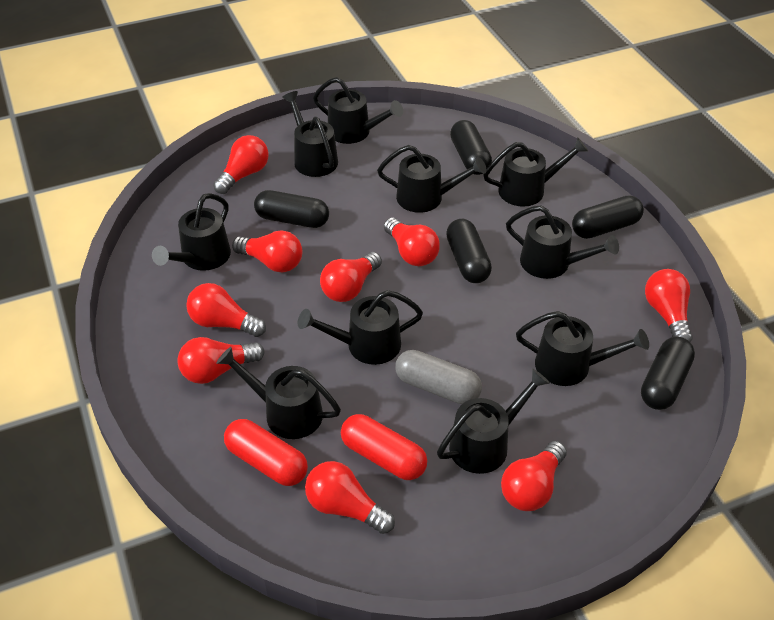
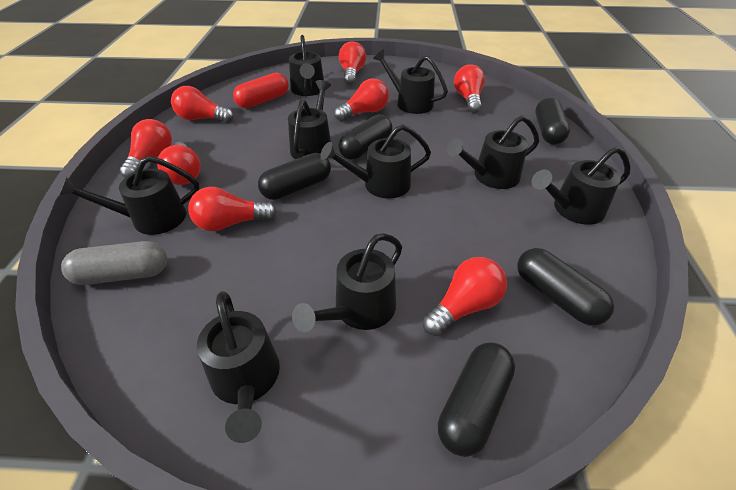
black watering can: [152,193,231,271] [216,347,341,439] [282,91,338,177] [298,290,423,365] [313,77,403,144] [377,145,487,213] [437,369,550,474] [483,138,588,207] [506,205,619,279] [516,311,649,386] = 10 -> [58,156,199,235] [197,291,280,443] [288,80,331,159] [289,35,324,96] [292,233,402,332] [320,124,431,199] [373,49,448,114] [447,115,539,189] [532,146,630,225] = 9
red capsule: [224,419,308,486] [341,414,427,480] = 2 -> [233,73,289,108] = 1
red light bulb: [177,337,265,384] [186,283,266,337] [213,135,269,194] [232,230,302,273] [305,461,395,534] [320,252,382,302] [384,217,440,266] [501,441,567,511] [645,269,693,342] = 9 -> [120,119,172,178] [157,142,201,185] [171,86,234,123] [188,187,277,231] [334,78,389,121] [339,41,366,85] [423,257,507,336] [454,64,485,113] = 8

